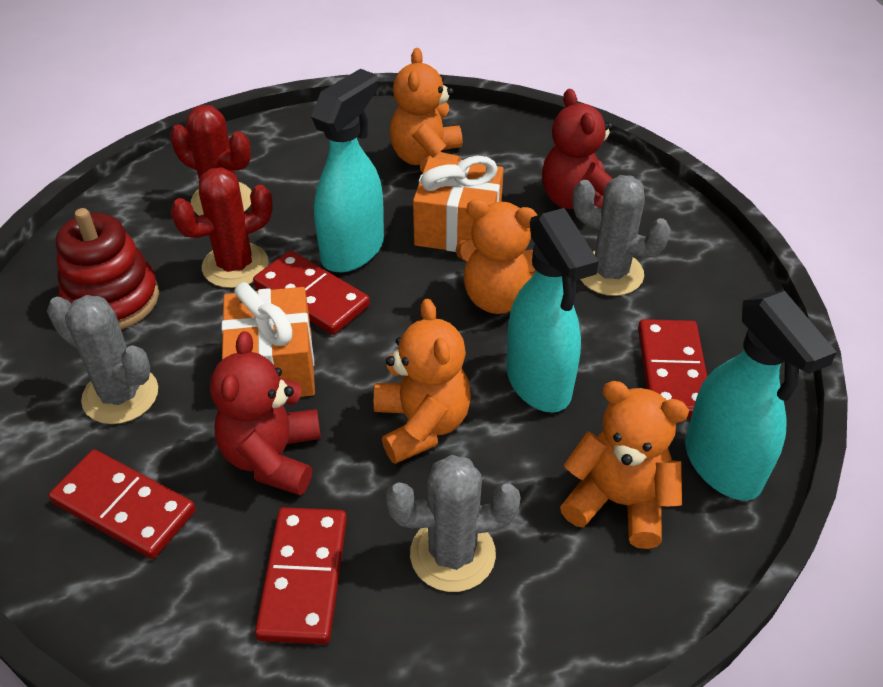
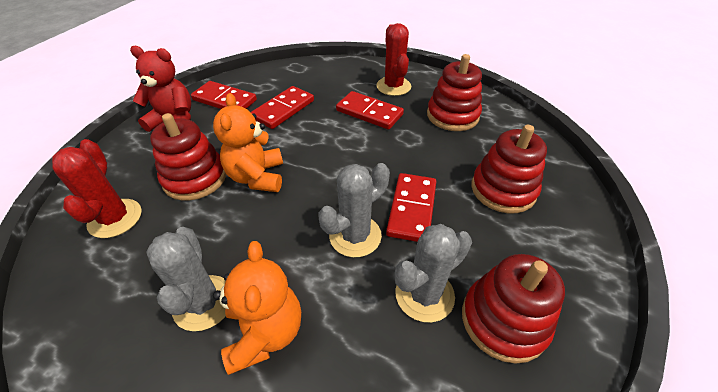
orange gift: [221,282,315,397] [413,155,504,252] = 2 -> none = 0
orange teddy bear: [374,298,471,464] [390,48,463,172] [456,199,537,314] [560,381,689,549] = 4 -> [213,93,283,192] [213,241,301,375] = 2
red stacking toy: [56,208,159,330] = 1 -> [150,113,226,201] [427,54,482,131] [462,254,565,364] [471,125,547,213] = 4
red teddy bear: [210,331,321,495] [542,89,613,209] = 2 -> [130,46,191,132] = 1
turquoise spray bottle: [311,69,384,273] [506,208,599,413] [685,291,837,501] = 3 -> none = 0

